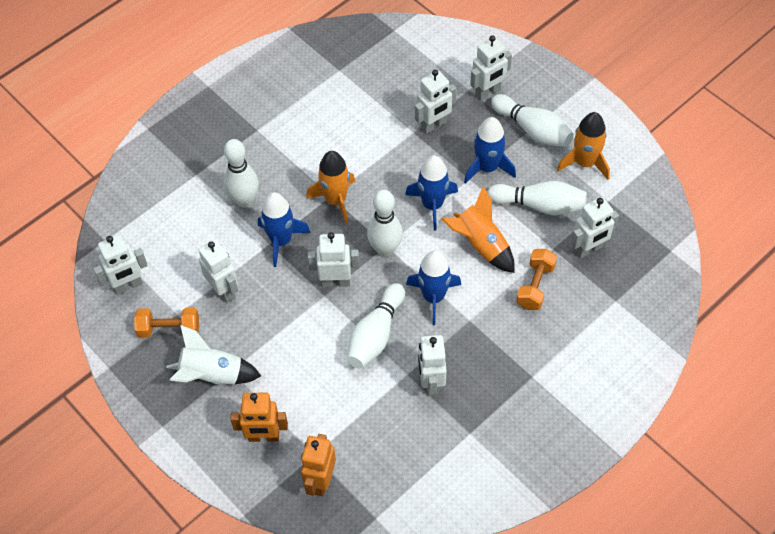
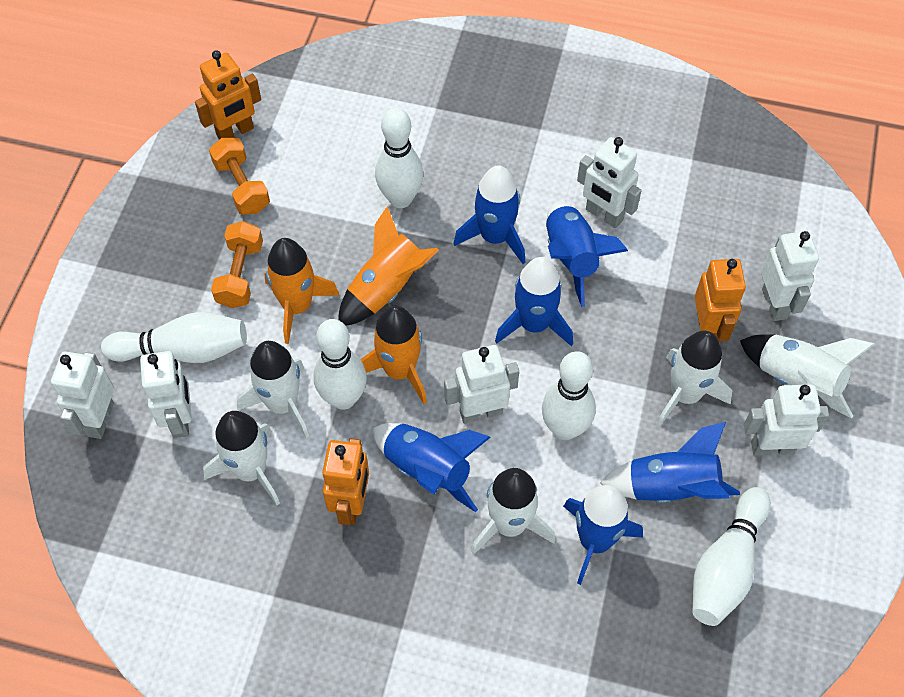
blue rocket: [258,192,311,267] [405,155,458,231] [406,250,461,325] [464,117,516,184] = 4 -> [373,423,491,512] [453,165,525,264] [495,257,573,346] [546,202,628,307] [563,485,643,585] [600,422,740,503] = 6
orange robot: [230,393,288,442] [301,434,336,496] = 2 -> [195,50,261,140] [322,438,369,525] [695,259,746,343] = 3
white robot: [93,234,148,295] [199,239,238,303] [308,232,360,287] [415,70,457,134] [418,335,447,396] [470,35,512,100] [571,197,619,259] = 7 -> [51,351,114,439] [140,351,192,438] [444,345,519,424] [577,137,642,228] [744,384,829,456] [761,231,819,321] = 6
white rocket: [166,325,261,385] = 1 -> [203,411,280,505] [237,341,309,438] [471,468,556,554] [657,331,732,426] [740,334,875,418] = 5

